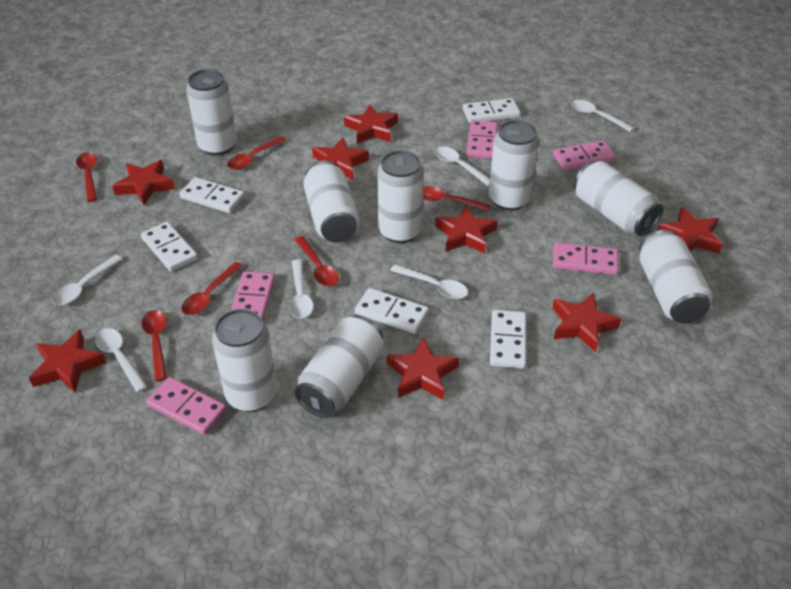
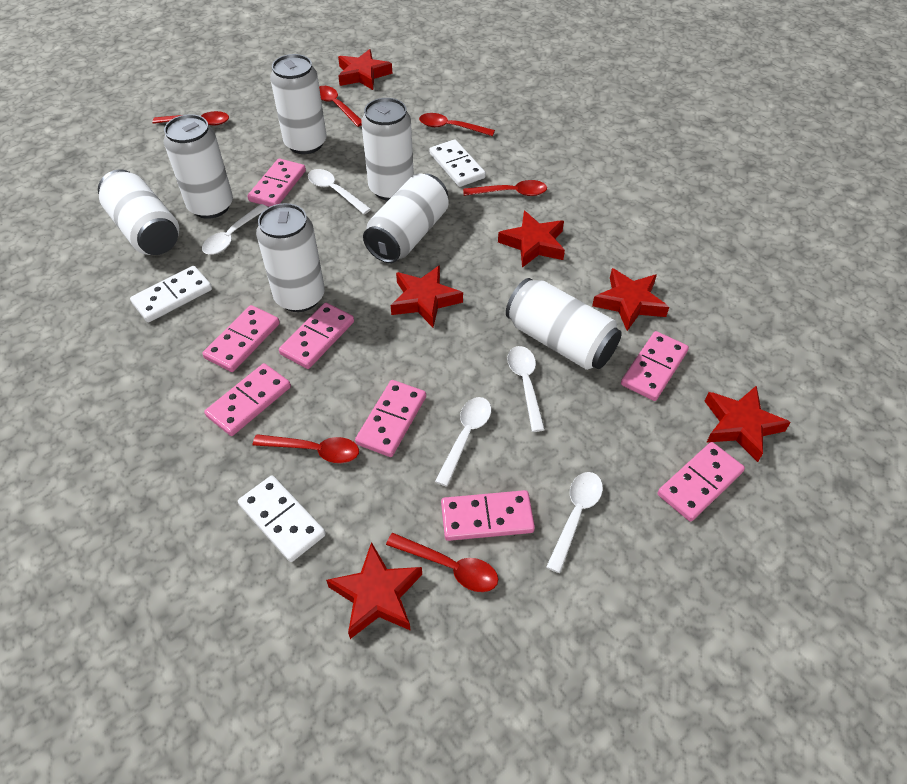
pink domino: [146,377,227,435] [231,271,275,321] [466,120,498,159] [553,140,616,170] [553,243,619,275] = 5 -> [202,305,280,372] [204,363,291,436] [248,158,306,207] [279,303,354,369] [355,380,426,457] [441,490,535,541] [621,331,689,401] [657,442,745,522] = 8
red star: [29,329,106,393] [112,160,175,205] [312,138,369,180] [344,104,398,144] [387,337,459,400] [435,205,498,254] [553,293,621,352] [658,207,723,253] = 8 -> [326,542,422,639] [338,49,392,90] [391,265,463,327] [498,211,565,267] [592,268,669,331] [705,385,791,462] = 6
white can: [186,69,237,156] [212,309,277,412] [294,315,384,418] [303,160,360,242] [377,150,424,243] [489,120,539,211] [574,161,663,236] [639,230,713,323] = 8 -> [98,170,179,255] [164,114,233,219] [256,203,325,312] [270,54,327,154] [361,98,414,201] [363,173,448,263] [506,278,622,370] = 7
white domino: [141,222,198,272] [179,177,245,213] [355,288,429,334] [463,98,520,123] [490,310,526,368] = 5 -> [130,266,212,322] [238,475,326,562] [429,139,486,187] = 3
white spoon: [52,255,122,305] [95,328,147,393] [289,259,313,318] [390,264,468,299] [435,147,490,186] [571,100,634,132] = 6 -> [202,204,268,255] [308,169,371,214] [435,397,491,487] [507,346,545,432] [546,472,603,573] = 5

